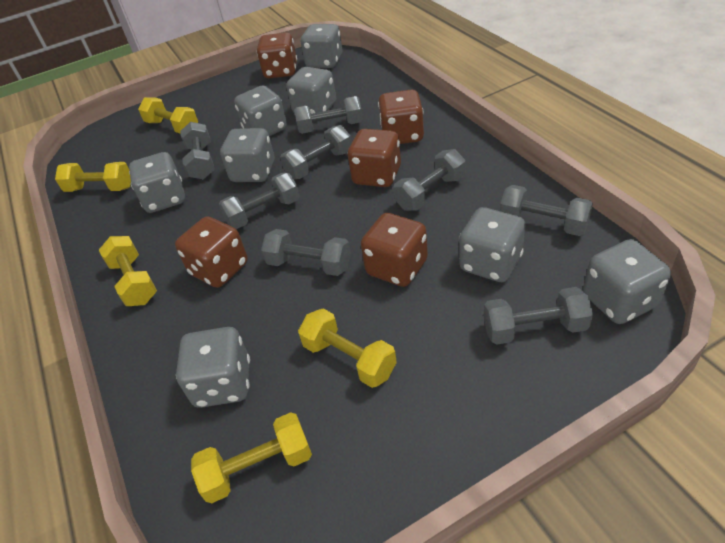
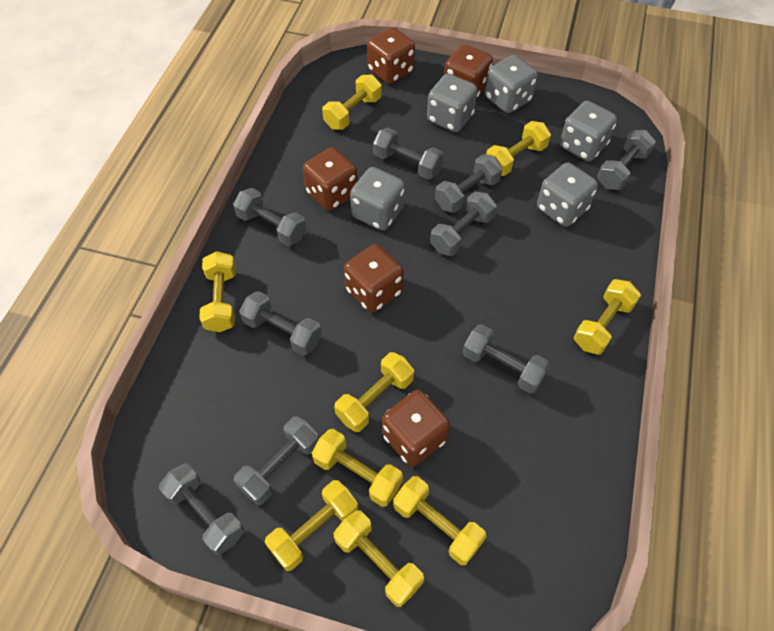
grey dice: [129,152,185,213] [176,327,250,408] [220,128,275,182] [234,86,287,136] [286,67,336,114] [301,24,343,68] [459,207,526,282] [583,239,671,324] = 8 -> [350,167,405,230] [427,74,477,132] [485,55,538,113] [537,163,598,227] [560,101,617,161] = 5
grey dumbbell: [180,122,215,179] [219,173,300,229] [261,229,351,276] [280,125,352,179] [294,96,363,134] [393,149,466,211] [484,287,593,345] [500,185,593,236] = 8 -> [159,464,244,555] [233,188,306,246] [234,416,319,505] [239,291,322,355] [373,128,444,179] [430,192,497,256] [435,154,503,213] [463,324,550,394] [597,130,656,190] = 9
yellow dumbbell: [55,162,131,192] [99,236,157,306] [138,97,198,134] [191,412,312,503] [298,309,397,388] = 5 -> [199,251,236,332] [265,480,358,571] [312,429,403,507] [322,75,382,130] [333,510,424,607] [334,352,414,432] [393,476,486,565] [486,121,551,176] [574,279,641,355] = 9

